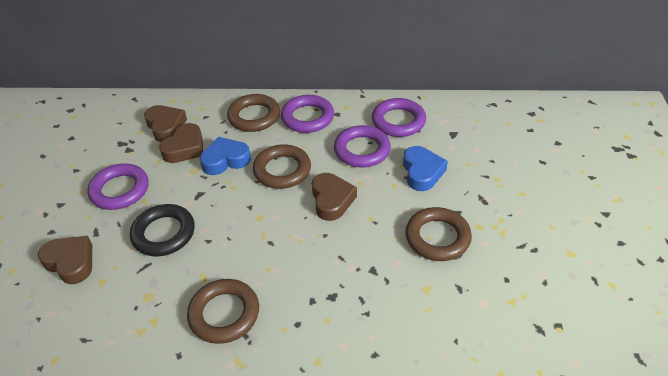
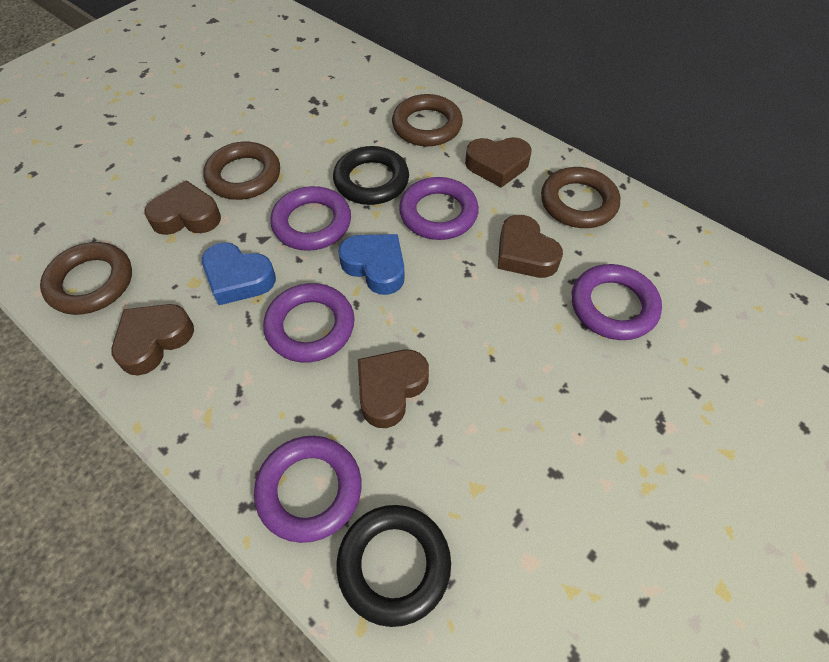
black ring: [130,204,195,256] = 1 -> [333,146,409,205] [337,505,451,627] = 2
brown heart: [38,236,92,284] [144,105,187,142] [159,123,203,163] [312,173,357,221] = 4 -> [111,304,194,376] [145,180,221,235] [358,350,429,428] [465,137,532,188] [498,215,563,278] = 5
purple ring: [87,164,149,210] [281,95,334,133] [334,125,391,167] [372,98,426,137] = 4 -> [254,436,361,543] [263,283,355,363] [270,186,351,251] [399,177,479,240] [571,264,662,340] = 5

